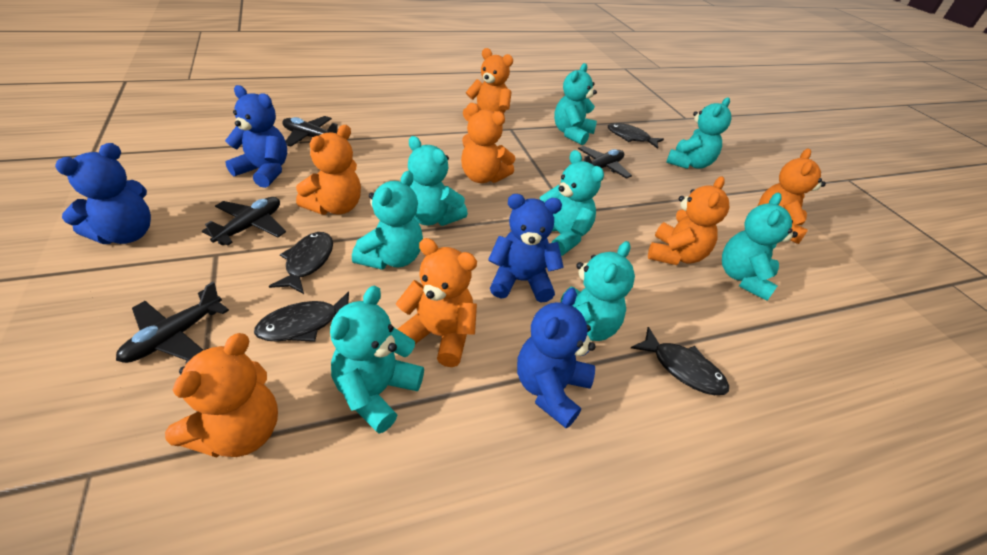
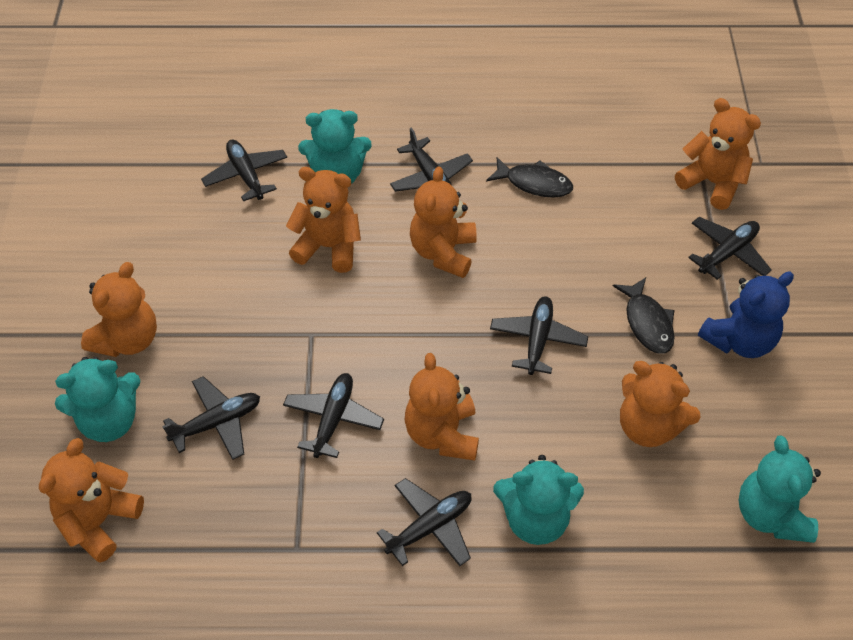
black fish: [254,291,349,342] [269,232,333,294] [608,123,664,149] [631,327,729,395] = 4 -> [486,157,573,198] [613,277,675,354] = 2
black plane: [116,282,229,363] [202,197,286,245] [282,116,338,146] [578,146,632,179] = 4 -> [162,376,260,460] [201,140,287,201] [283,373,384,458] [377,478,472,566] [390,127,473,192] [490,296,588,375] [688,217,771,280] = 7
blue teddy bear: [55,143,151,244] [225,85,287,188] [488,194,564,302] [517,288,596,428] = 4 -> [698,271,794,358] = 1
turquoise teddy bear: [330,286,424,434] [352,171,423,270] [408,136,468,226] [540,150,604,256] [554,63,597,145] [561,241,635,341] [666,97,732,169] [722,193,798,301] = 8 -> [55,357,141,442] [298,109,372,184] [493,455,584,545] [738,435,821,543] = 4

